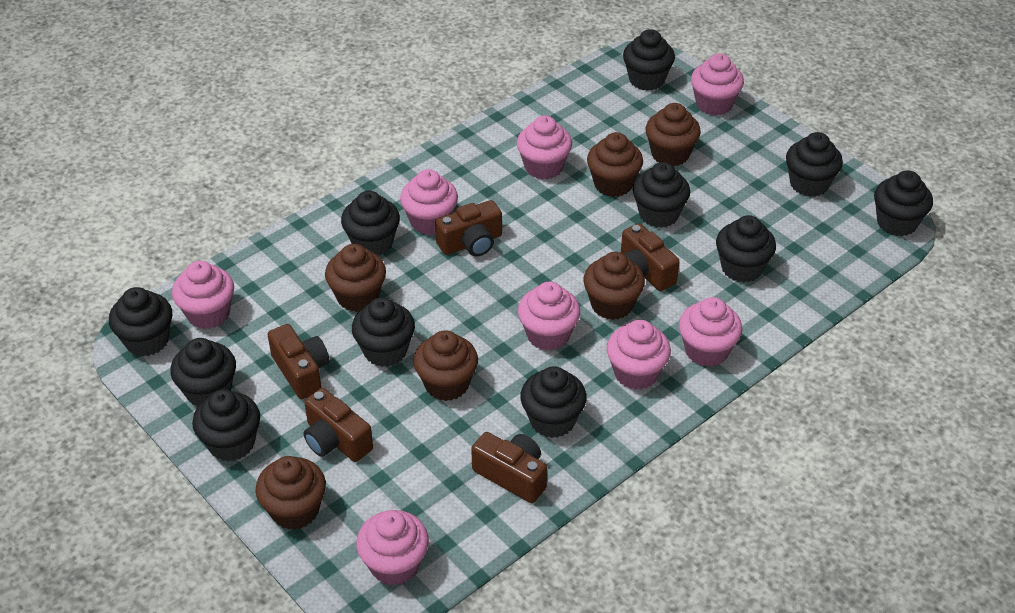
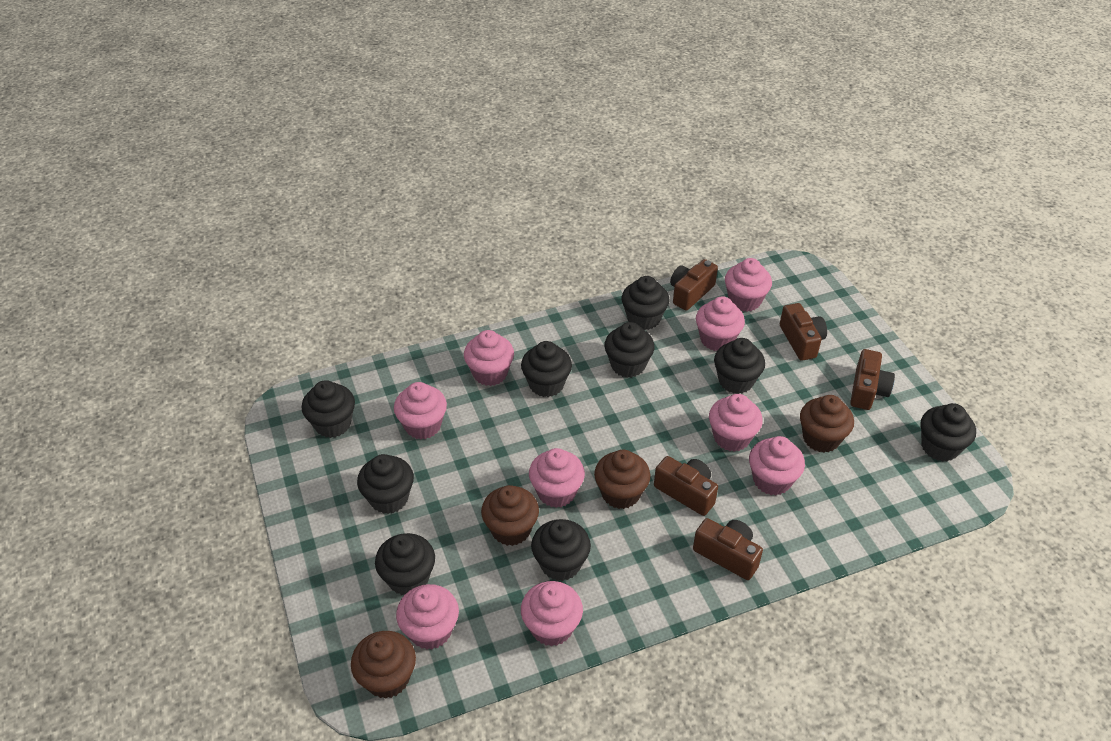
black cupcake: [109,287,172,357] [170,338,236,407] [192,389,260,461] [341,191,400,256] [352,297,415,367] [520,366,587,438] [623,29,675,91] [633,162,690,228] [716,215,776,283] [786,132,843,197] [874,170,933,236] = 11 -> [301,380,355,438] [357,454,414,514] [375,533,435,595] [521,341,572,397] [531,519,591,581] [604,322,655,378] [622,276,669,330] [714,338,765,394] [920,403,976,462] = 9
brown cupcake: [256,456,326,530] [325,244,386,312] [413,330,478,401] [583,252,645,320] [587,132,643,197] [646,103,701,166] = 6 -> [351,631,416,699] [481,485,539,546] [594,450,650,509] [800,395,854,453] = 4
pink cupcake: [172,261,234,329] [356,510,429,586] [400,169,458,235] [517,115,572,179] [518,282,580,351] [606,320,671,390] [679,297,742,367] [691,53,744,116] = 8 -> [394,382,447,439] [396,584,459,650] [464,330,514,386] [521,581,583,646] [529,448,585,508] [696,296,745,351] [709,394,763,452] [725,258,772,312] [749,436,805,495] = 9

